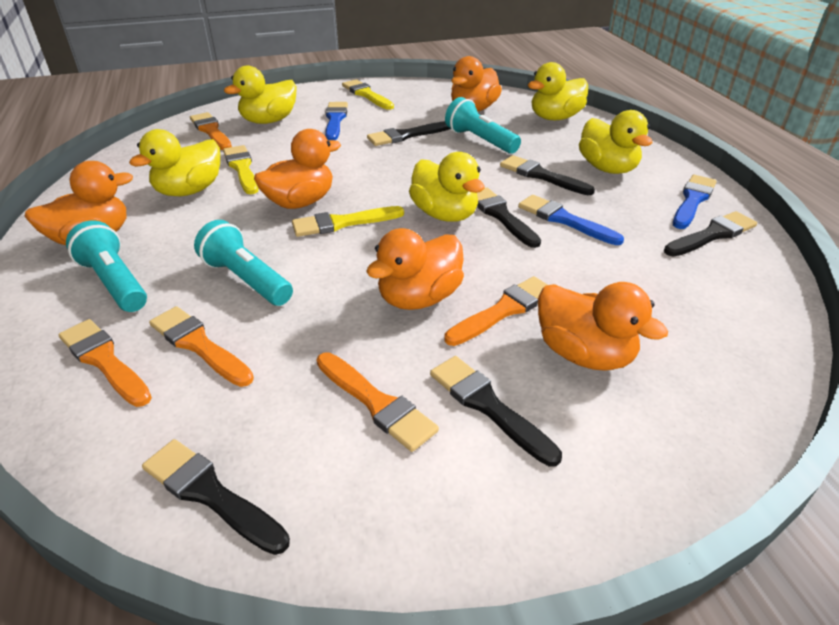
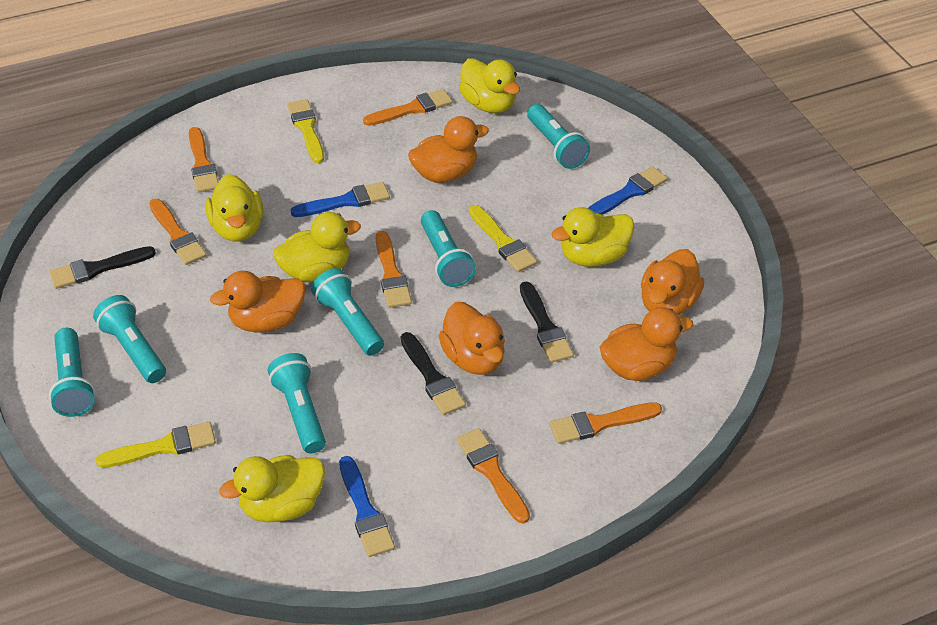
black brush: [142,439,290,555] [367,121,451,146] [430,356,562,466] [477,187,541,248] [500,155,595,195] [664,211,757,257] = 6 -> [49,246,156,289] [401,332,466,415] [520,282,574,363] = 3
orange brush: [58,319,152,407] [149,306,254,387] [190,112,232,150] [317,352,439,452] [444,276,548,346] = 5 -> [149,199,207,265] [189,127,218,192] [363,89,453,126] [376,231,412,308] [456,428,530,524] [549,402,662,444] = 6
turquoise flashlight: [66,220,147,312] [194,220,293,306] [445,97,521,154] = 3 -> [49,328,95,417] [93,295,166,383] [268,353,326,453] [311,268,384,356] [421,210,476,287] [527,104,590,169] = 6

